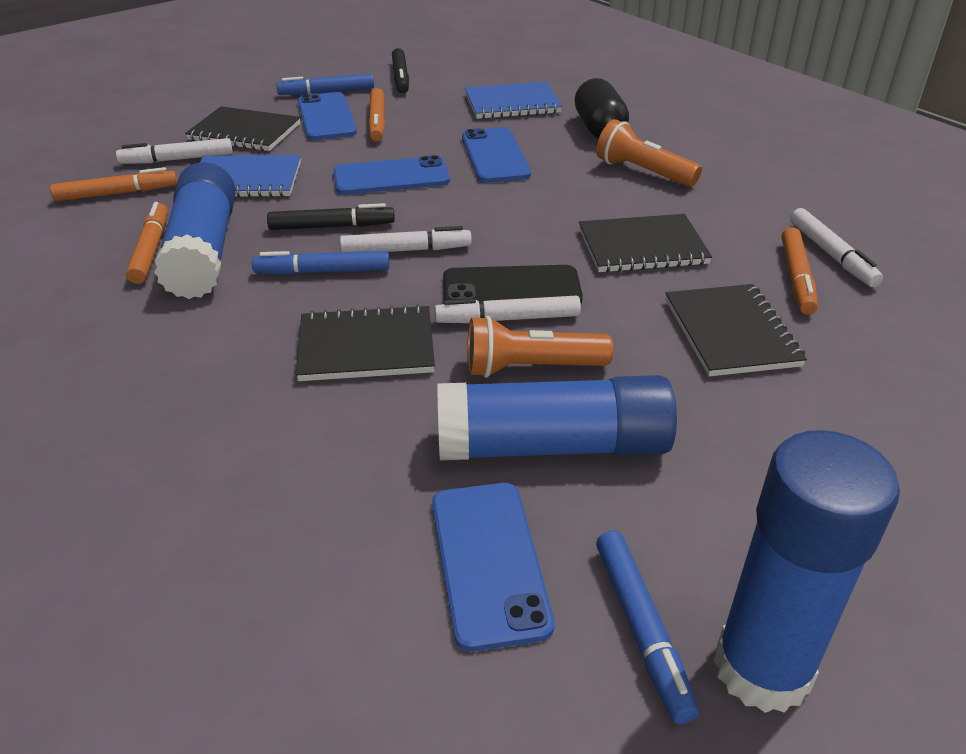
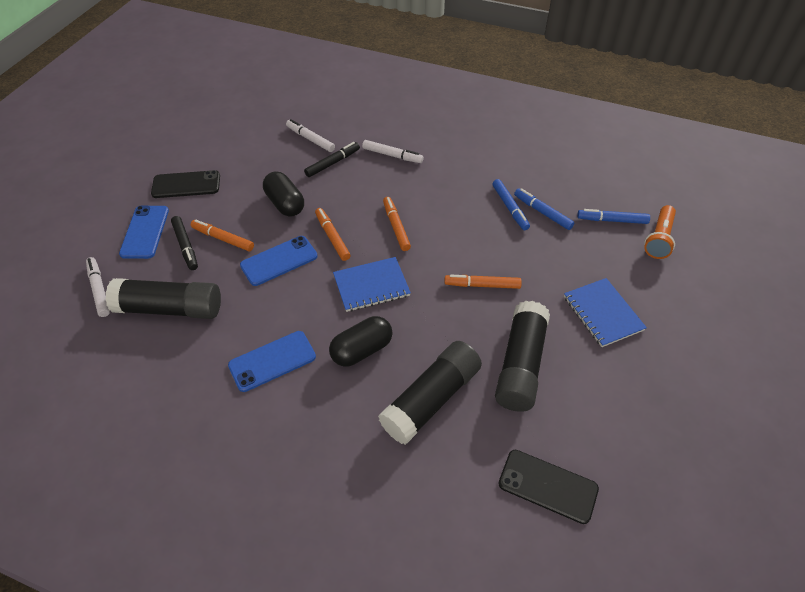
black capsule: [575,78,629,139] = 1 -> [263,172,304,217] [329,316,392,367] = 2
black glue stick: none = 0 -> [105,278,221,319] [378,341,482,445] [495,301,550,412] = 3
black notebook: [185,106,301,151] [296,304,435,381] [579,214,712,273] [666,284,807,376] = 4 -> none = 0
black phone: [443,265,583,303] = 1 -> [151,170,220,198] [498,450,599,524] = 2
blue glue stick: [154,162,236,299] [437,375,677,461] [714,430,900,713] = 3 -> none = 0
blue phone: [298,92,357,140] [333,155,450,195] [432,483,554,652] [462,127,531,183] = 4 -> [119,206,169,259] [228,331,316,392] [240,236,318,286] = 3
orange flashlight: [467,316,613,378] [596,119,702,187] = 2 -> [644,205,676,259] = 1
white marker: [116,138,233,164] [340,226,472,252] [435,296,581,323] [790,208,883,287] = 4 -> [86,257,110,317] [286,119,335,152] [362,140,424,163] = 3

